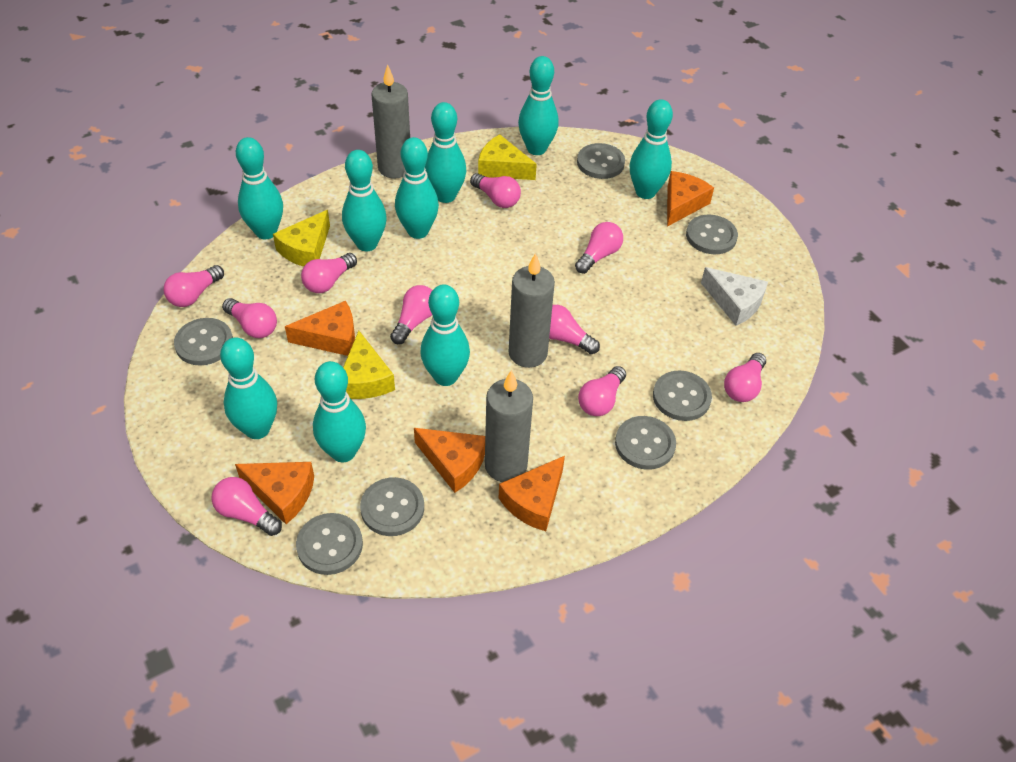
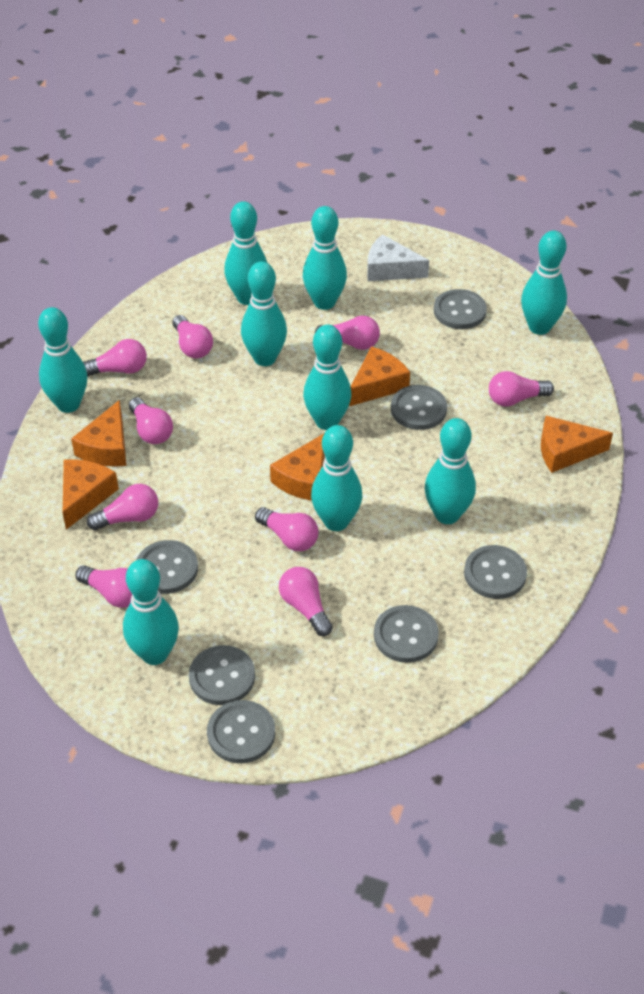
grey candle: [371,64,410,179] [485,370,533,482] [509,253,555,368] = 3 -> none = 0
pink light bulb: [164,265,224,307] [212,477,282,536] [222,298,277,338] [301,253,357,293] [390,285,433,344] [470,173,521,208] [549,305,600,354] [575,222,623,274] [578,366,626,416] [724,353,766,402] = 10 -> [76,565,132,608] [83,339,147,376] [87,484,158,530] [129,397,173,444] [172,315,213,358] [255,507,318,551] [279,567,333,636] [315,316,380,350] [489,371,554,406] = 9
yellow cheese: [273,210,330,267] [343,331,395,399] [478,134,537,180] = 3 -> none = 0

